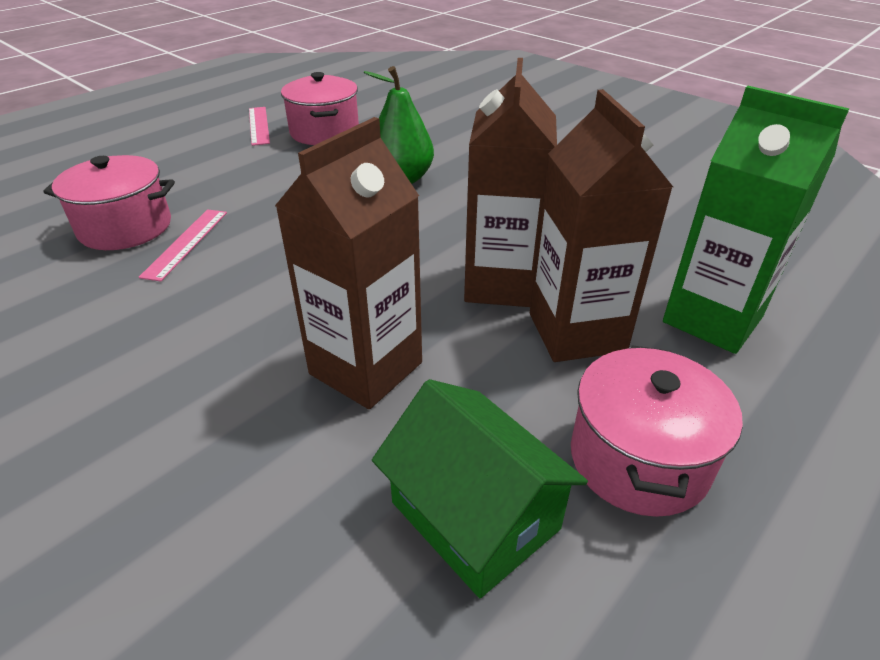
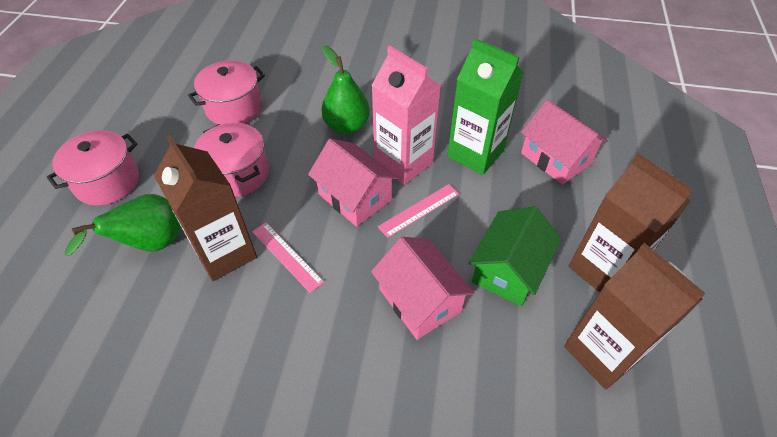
green pear: [364,66,434,184] = 1 -> [65,194,181,256] [321,45,370,134] = 2
pink carton: none = 0 -> [371,46,441,185] = 1
pink house: none = 0 -> [308,139,399,227] [371,237,474,340] [521,100,608,185] = 3

